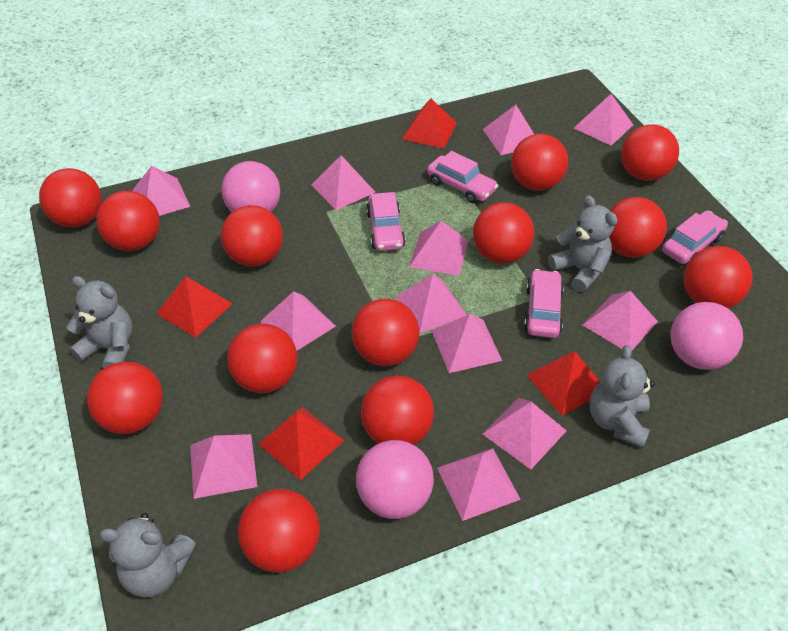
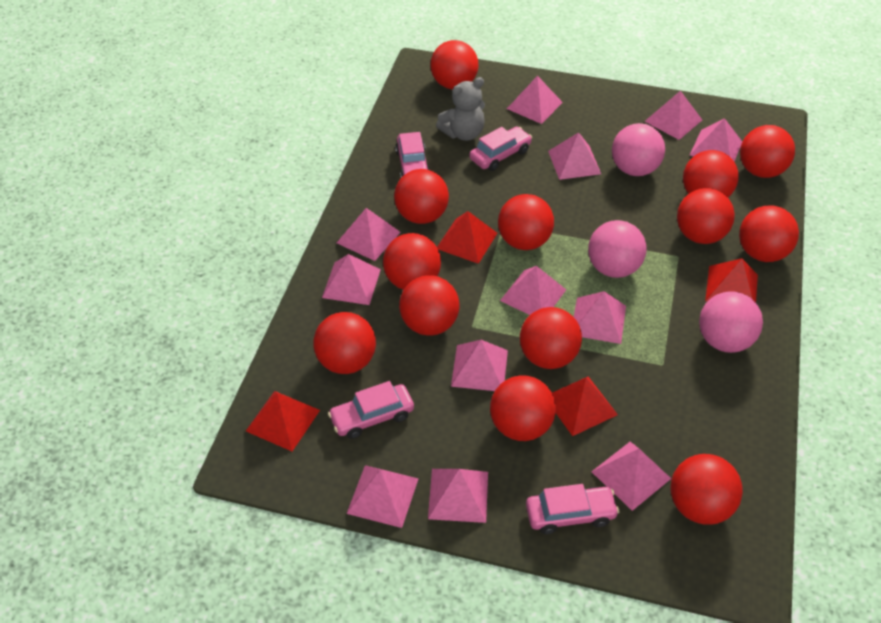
grey teddy bear: [67,276,133,368] [99,513,196,597] [548,195,618,292] [589,345,655,448] = 4 -> [436,77,485,141] = 1

